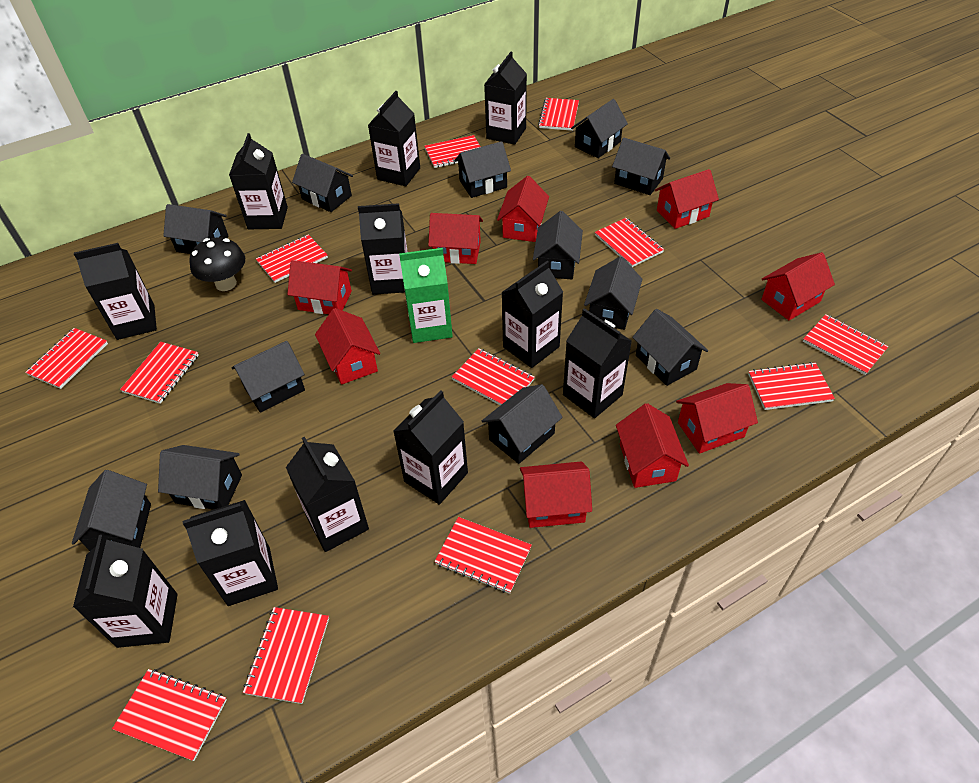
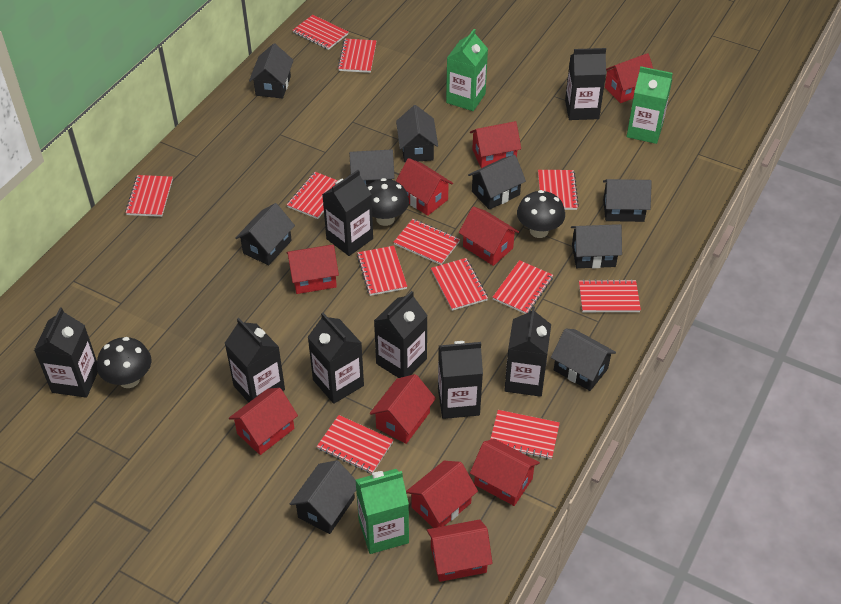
black carton: [73,535,178,648] [74,243,157,340] [182,500,278,606] [229,133,288,229] [286,437,369,552] [358,203,408,295] [368,91,420,186] [393,391,468,505] [484,52,527,145] [501,261,563,368] [563,308,632,418] = 11 -> [34,307,98,398] [225,318,285,402] [308,313,364,404] [322,170,373,256] [374,291,428,378] [438,341,483,419] [504,306,551,397] [565,48,606,120] = 8
black house: [72,470,151,551] [158,445,242,510] [163,204,229,254] [232,341,305,413] [292,154,353,212] [454,141,511,198] [482,384,563,464] [533,211,583,279] [571,99,628,158] [584,256,643,330] [612,138,670,195] [632,309,708,386] = 12 -> [235,203,295,265] [249,43,294,98] [290,460,356,534] [349,149,395,186] [396,105,438,162] [468,155,526,210] [551,329,616,391] [571,224,622,268] [603,179,652,222] = 9
black mushroom: [189,237,245,291] = 1 -> [97,337,151,388] [367,178,409,226] [517,190,565,238] = 3
green carton: [399,248,453,343] = 1 -> [355,469,409,554] [446,29,488,111] [626,66,673,144] = 3
red house: [288,260,352,314] [315,308,380,385] [428,213,483,264] [497,176,549,242] [520,461,592,528] [616,403,689,488] [655,169,719,229] [676,383,758,454] [761,252,835,321] = 9 -> [229,388,298,455] [286,245,339,294] [370,374,436,444] [396,158,453,216] [406,461,478,528] [427,519,492,582] [459,206,519,266] [470,121,521,168] [470,439,540,506] [605,53,653,103] = 10

